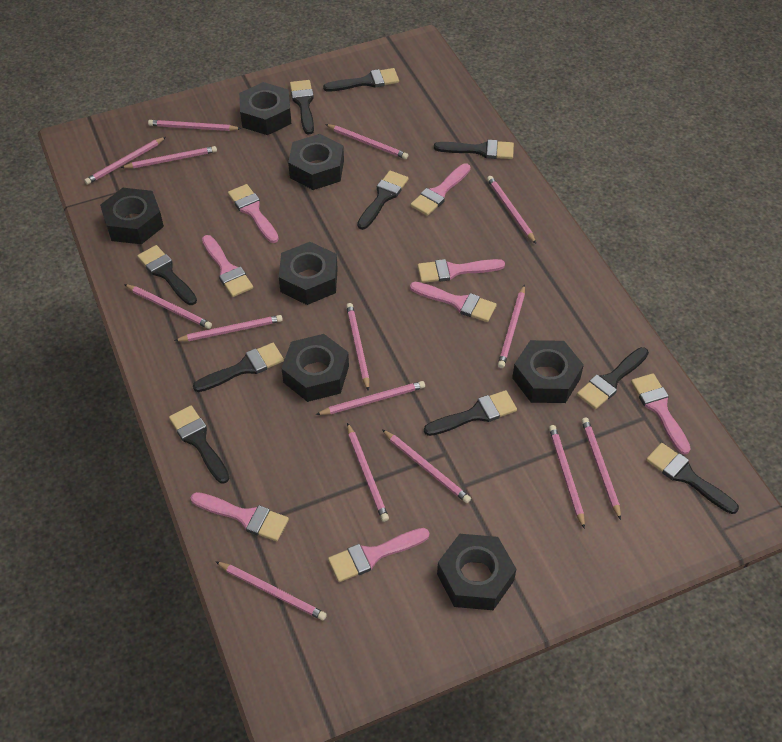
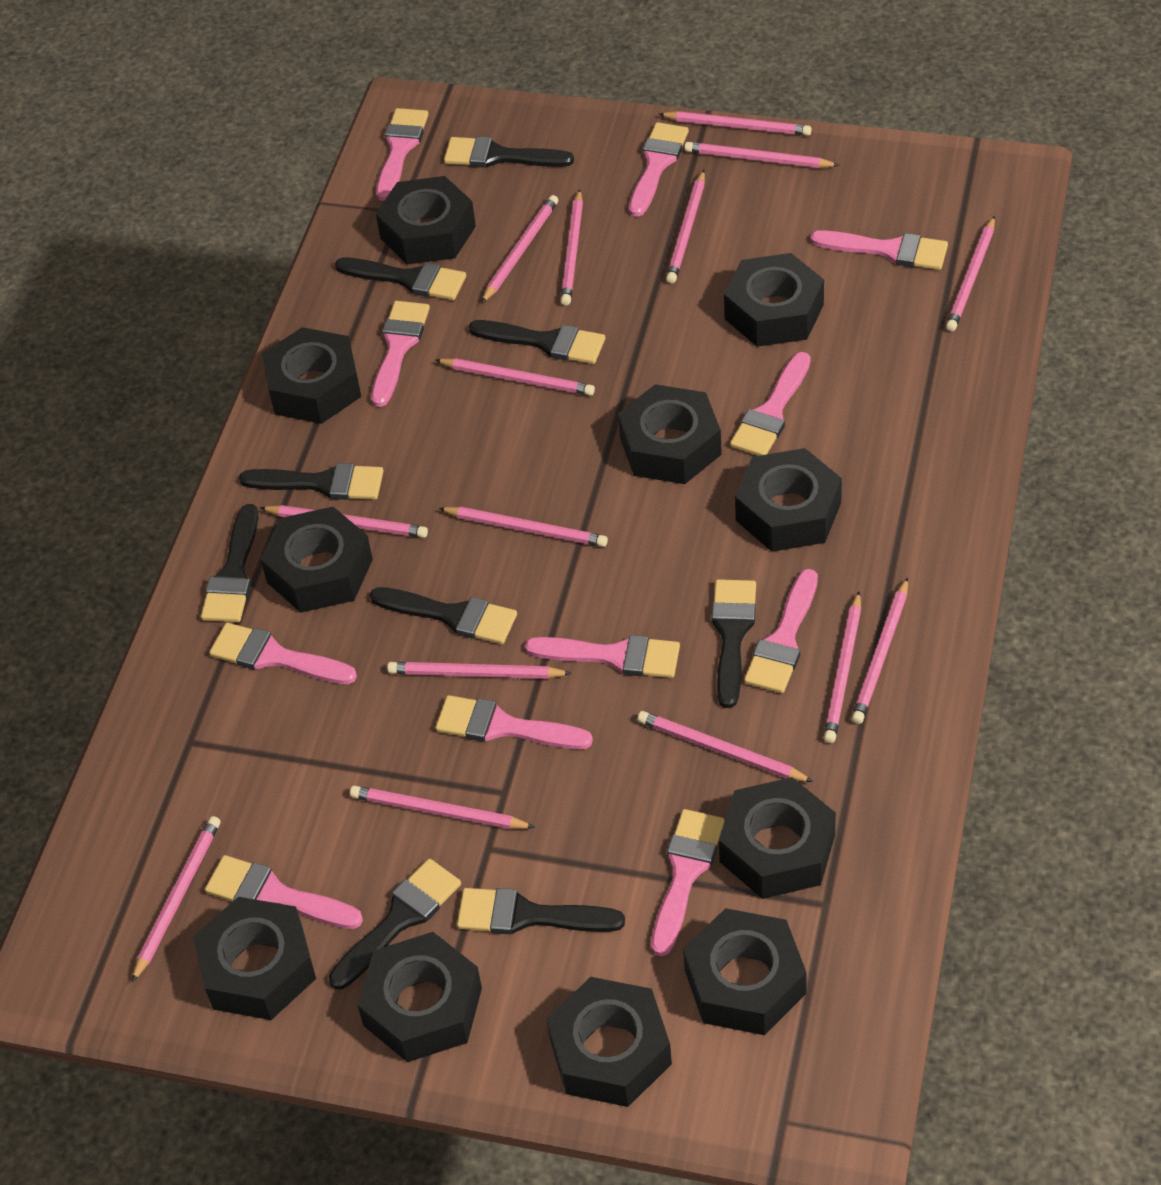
black brush: [137,245,197,305] [169,406,229,484] [193,343,284,392] [290,80,314,135] [323,68,399,92] [357,171,409,230] [424,390,517,436] [434,140,514,159] [577,347,649,409] [646,443,739,514] = 10 -> [201,504,258,622] [239,463,384,500] [329,859,461,989] [335,258,466,300] [370,587,517,644] [444,136,574,168] [457,888,625,934] [469,320,605,364] [711,579,756,708] = 9
black nut: [100,188,164,244] [239,82,291,135] [279,242,338,305] [282,334,349,402] [288,134,344,190] [437,534,516,610] [512,340,584,403] = 7 -> [193,897,316,1020] [261,507,373,613] [262,327,361,424] [357,932,482,1062] [376,176,476,265] [546,977,672,1107] [618,384,722,484] [683,908,807,1035] [719,777,836,899] [724,253,824,347] [735,448,842,552] = 11
pink brush: [191,492,289,541] [202,235,253,297] [228,184,279,243] [328,528,429,582] [410,163,471,216] [410,282,497,322] [417,259,505,283] [631,373,691,455] = 8 -> [205,855,363,929] [209,623,357,684] [371,301,430,407] [376,108,428,201] [435,695,593,749] [525,635,680,678] [629,122,689,217] [651,809,724,956] [730,352,811,456] [744,569,818,693] [810,230,948,270] = 11

